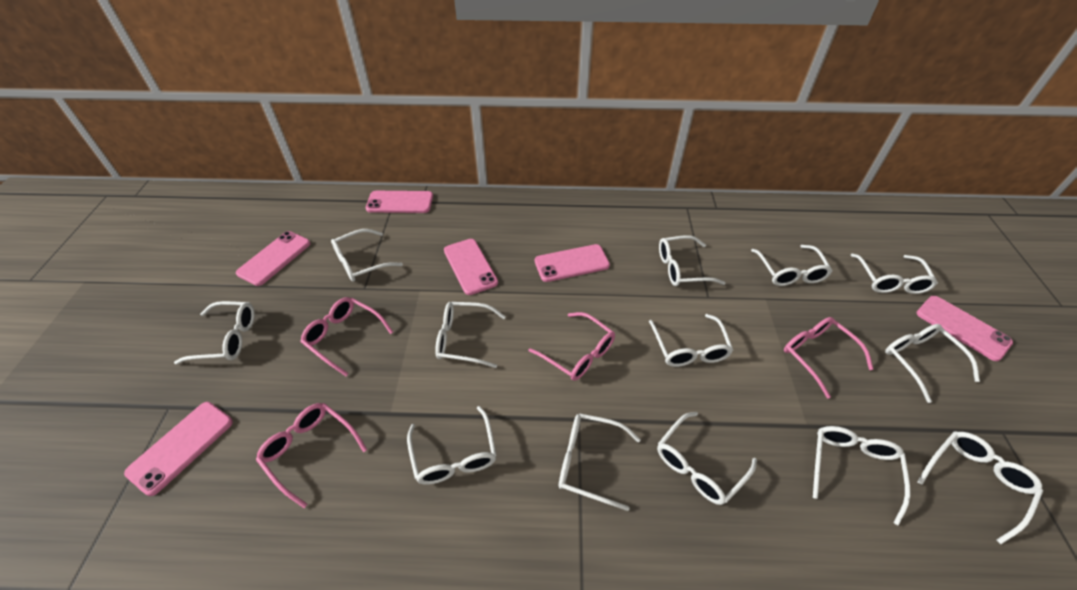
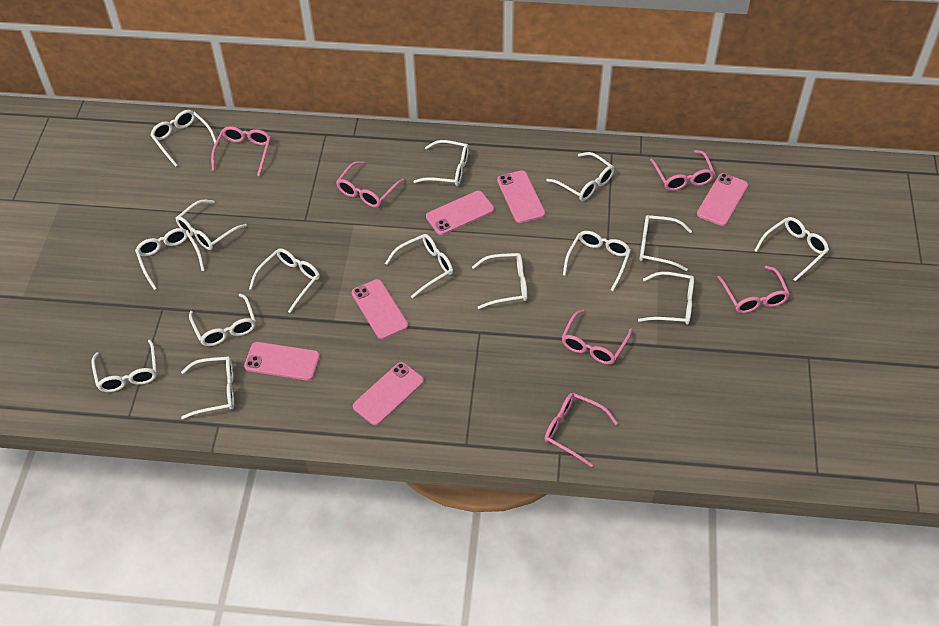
pink glasses: [256,403,367,508] [300,297,393,376] [528,312,615,381] [784,317,874,399] = 4 -> [211,126,271,176] [336,161,404,207] [544,393,618,467] [562,310,633,364] [650,150,715,191] [717,266,790,313] = 6
white glasses: [174,301,255,364] [331,229,403,282] [407,406,496,485] [435,302,506,368] [559,413,641,511] [649,314,733,367] [657,412,757,505] [659,235,725,286] [751,245,832,286] [813,426,910,526] [851,254,938,294] [885,324,980,403] [917,431,1043,544] = 13 -> [91,340,157,392] [135,228,205,290] [150,110,216,167] [176,200,247,250] [181,357,234,419] [189,293,256,346] [249,248,320,313] [385,234,453,298] [413,140,469,186] [472,253,527,309] [547,152,614,201] [563,231,631,291] [638,272,694,325] [639,215,692,271] [754,217,829,281] = 15

